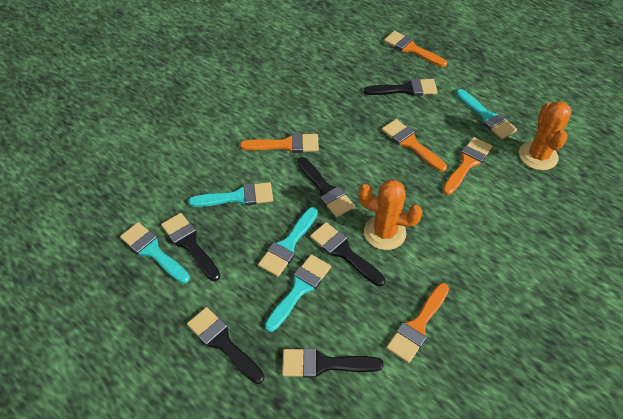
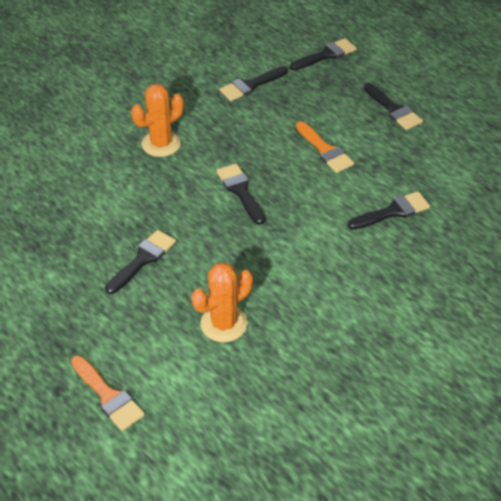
orange brush: [240,133,319,153] [382,119,447,172] [384,31,447,67] [386,283,449,363] [443,137,492,195] = 5 -> [71,355,145,431] [296,121,355,173] = 2
turquoise brush: [120,222,190,284] [188,182,273,207] [258,207,318,277] [265,254,331,332] [456,89,517,139] = 5 -> none = 0

